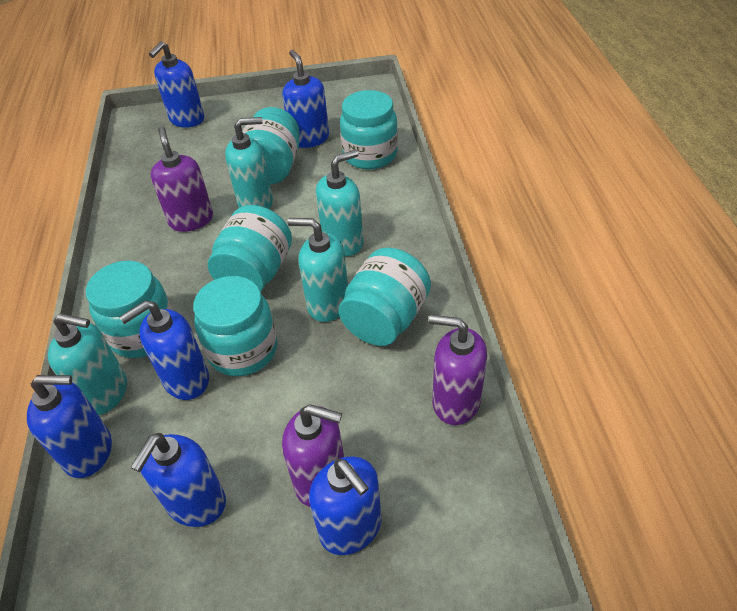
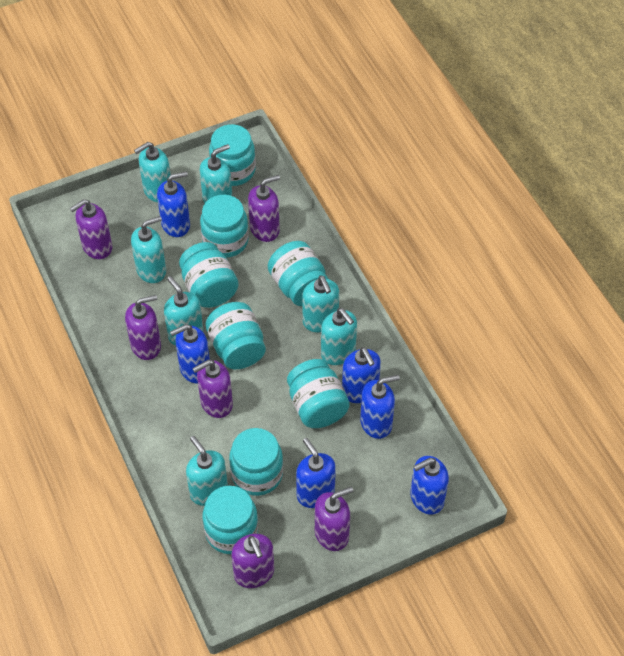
purple soap dispenser: [151,127,213,232] [282,404,344,507] [429,315,487,425] = 3 -> [70,199,112,259] [125,295,161,360] [192,360,233,418] [231,534,274,588] [248,175,280,242] [315,487,353,551] = 6
turquoise jar: [86,261,173,358] [193,276,277,376] [208,205,292,291] [242,107,300,184] [339,248,431,346] [340,90,398,170] = 6 -> [179,242,239,308] [200,195,249,258] [203,486,258,554] [205,302,266,369] [209,124,256,186] [229,428,283,496] [268,241,328,306] [287,359,350,428] = 8
turquoise soap dispenser: [48,313,127,415] [225,117,273,209] [288,218,348,322] [316,150,364,256] = 4 -> [131,216,166,283] [134,142,171,202] [164,276,203,346] [186,436,228,506] [200,144,232,203] [302,276,339,332] [321,308,357,365] = 7

